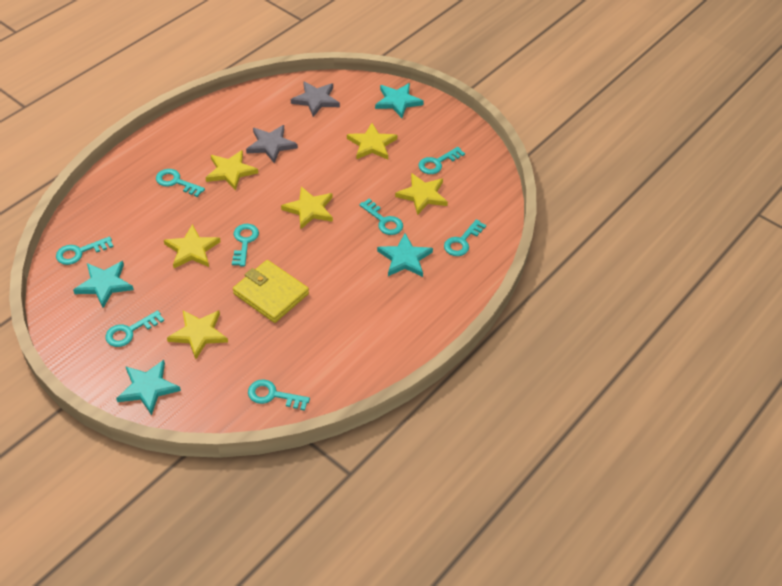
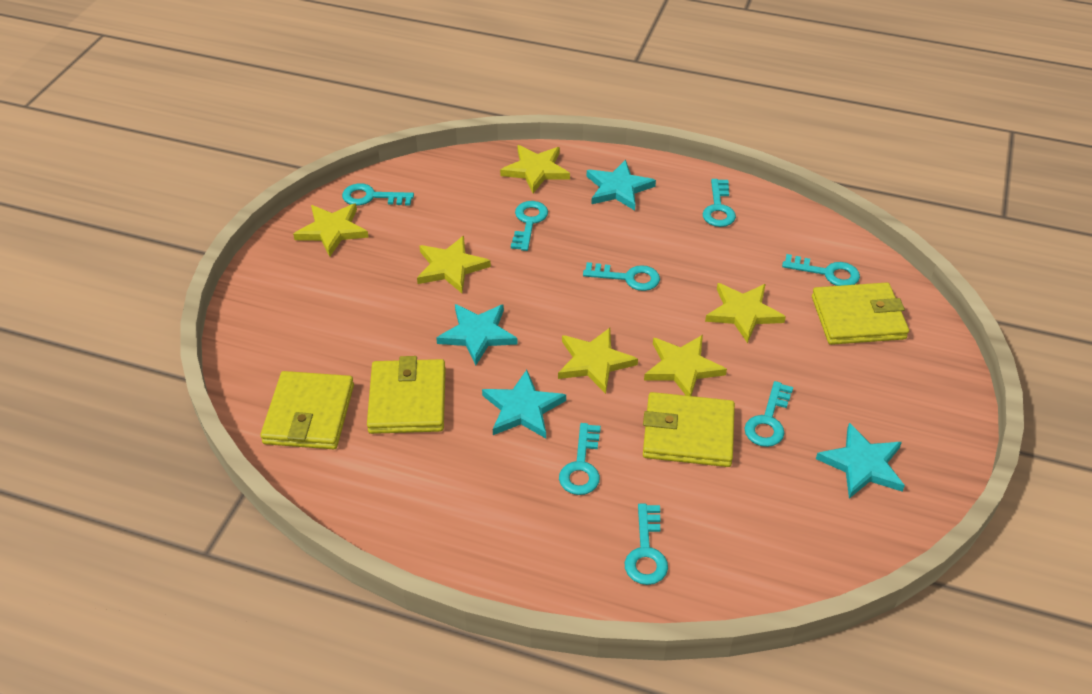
grey star: [246,125,298,163] [291,81,340,117] = 2 -> none = 0
yellow wallet: [233,260,309,323] = 1 -> [260,371,354,449] [367,356,446,434] [643,392,735,467] [812,283,909,345] = 4

